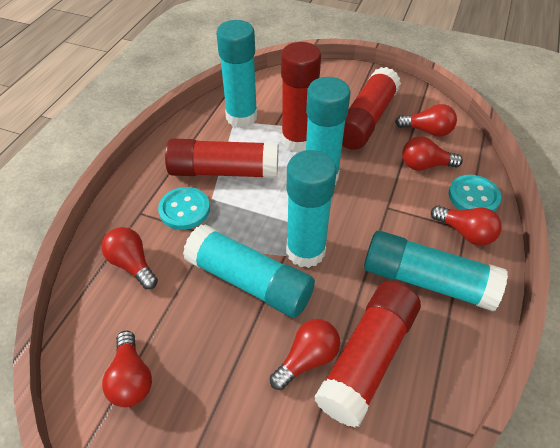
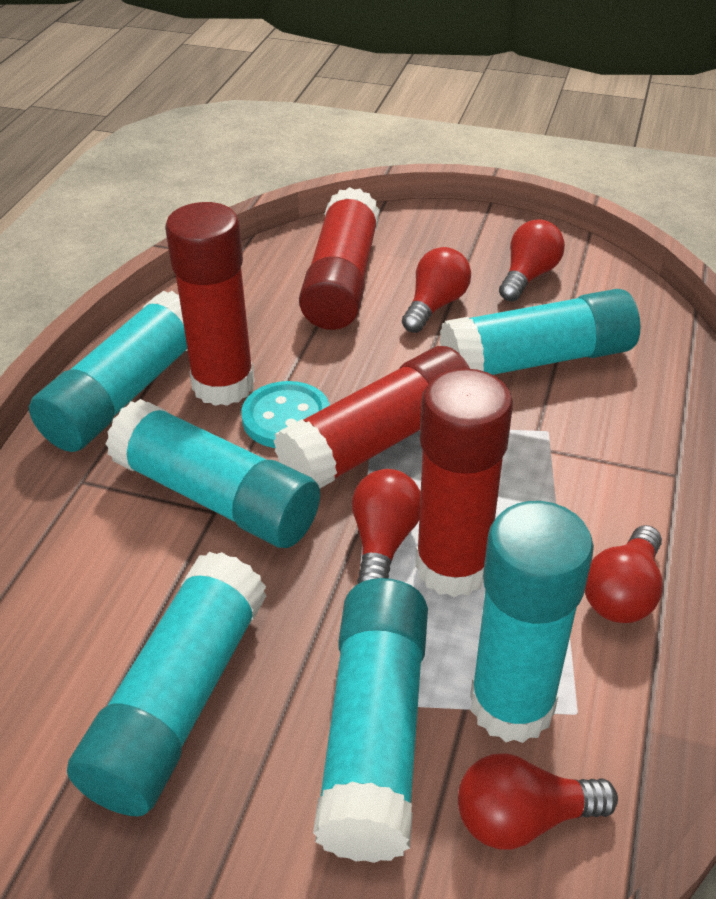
red light bulb: [101,227,158,289] [102,331,152,407] [270,319,340,390] [395,104,457,137] [402,136,463,171] [431,206,502,246] = 6 -> [352,469,421,584] [402,247,471,333] [458,753,618,850] [499,219,565,302] [585,525,663,623] = 5
turquoise button: [158,187,210,230] [448,175,501,211] = 2 -> [241,381,330,448] = 1
turquoise glue stick: [183,224,315,318] [216,20,257,128] [286,150,337,268] [306,77,350,185] [364,231,508,311] = 5 -> [29,291,188,452] [67,552,266,816] [106,399,320,548] [313,578,428,863] [440,289,641,375] [470,501,594,743] = 6

